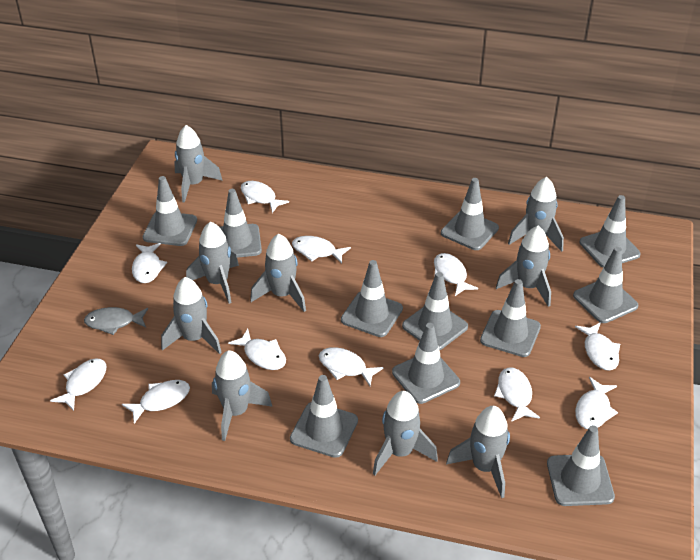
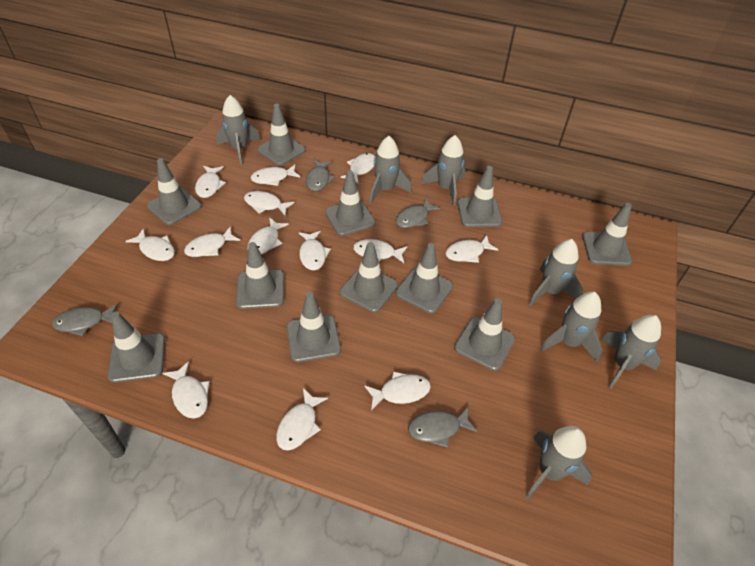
grey fish: [84,307,148,335] = 1 -> [52,304,118,336] [306,160,335,191] [396,198,441,228] [408,406,478,448] = 4
grey rocket: [161,277,222,354] [174,125,223,202] [186,221,239,304] [212,350,273,441] [250,234,306,312] [373,391,438,475] [446,406,510,498] [496,226,551,307] [508,177,564,252] = 9 -> [216,95,261,165] [369,136,412,204] [421,135,465,206] [525,426,592,499] [529,239,583,306] [540,292,602,363] [601,315,661,389] = 7
white fish: [50,358,106,411] [122,380,190,424] [132,243,167,283] [228,329,286,370] [241,181,289,213] [292,236,351,264] [319,347,384,386] [434,253,478,296] [494,367,540,422] [575,322,620,370] [575,377,618,429] = 11 -> [125,228,175,261] [163,361,210,419] [184,226,240,257] [195,166,226,198] [244,191,295,216] [248,217,289,255] [251,164,300,186] [276,388,328,451] [299,230,331,271] [341,153,375,184] [353,239,408,263] [364,372,431,410] [445,235,498,263] = 13

